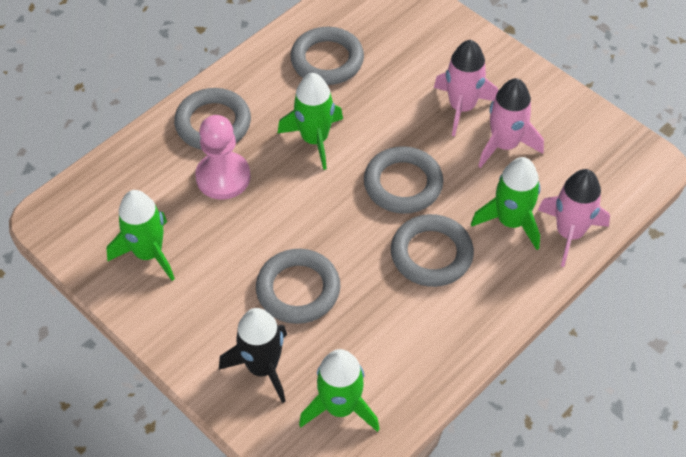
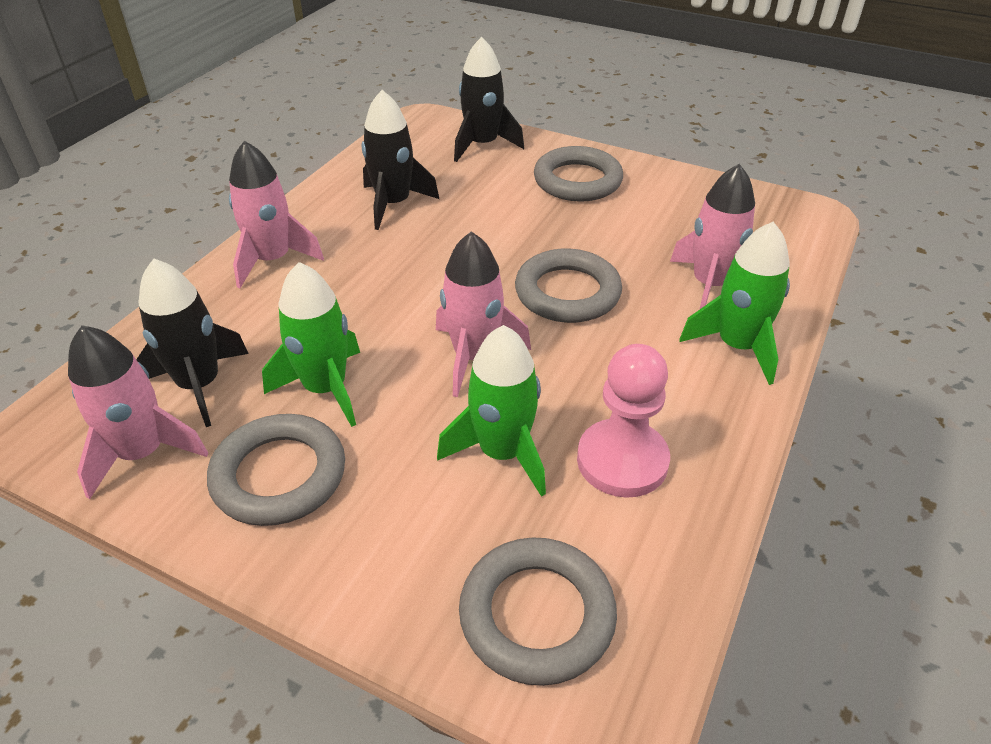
black rocket: [219,308,287,403] = 1 -> [136,259,249,427] [362,90,439,230] [454,37,524,162] = 3
green rocket: [106,190,175,281] [277,73,343,170] [299,349,380,432] [471,157,541,250] = 4 -> [262,262,360,427] [437,325,546,497] [679,222,790,385] = 3
grey ring: [174,88,251,150] [256,249,341,324] [290,27,364,85] [364,146,443,214] [391,214,474,287] = 5 -> [207,414,345,526] [459,537,617,686] [515,248,622,323] [534,146,623,202] = 4
pink rocket: [434,40,498,136] [478,78,544,168] [538,169,610,267] = 3 -> [68,325,208,499] [229,140,324,288] [436,231,531,397] [670,164,755,310] = 4

